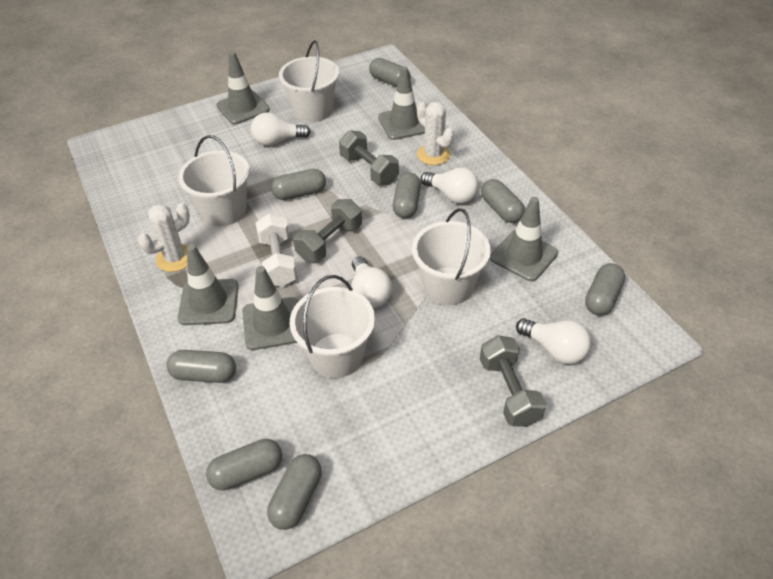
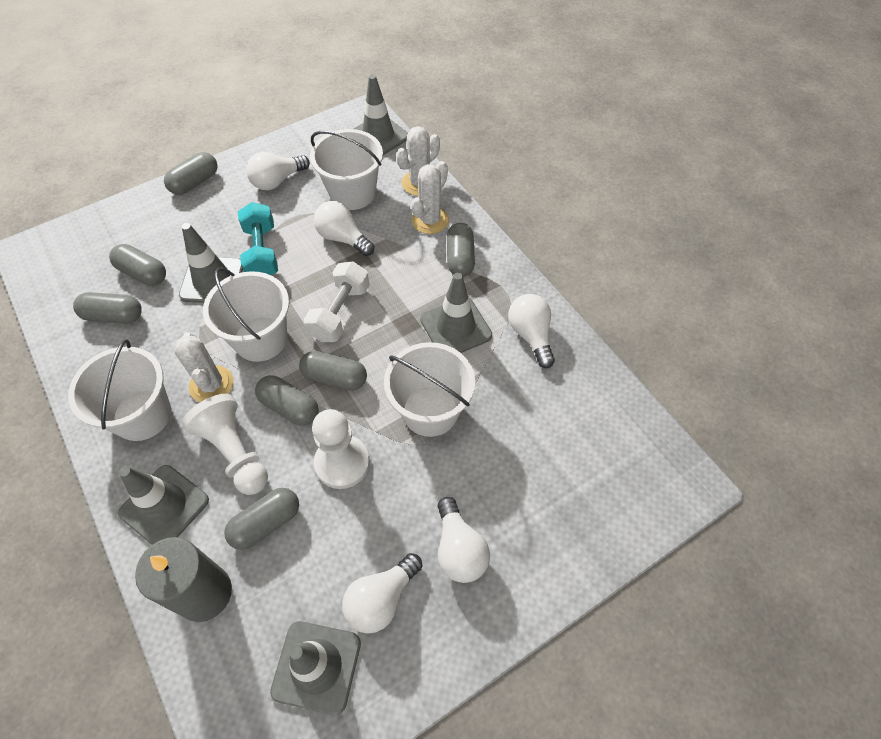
grey candle: none = 0 -> [135,537,232,622] = 1
grey capsule: [166,350,236,383] [206,439,282,490] [267,454,322,530] [271,169,326,200] [369,58,411,87] [393,172,421,218] [481,179,525,223] [585,263,625,315] = 8 -> [73,292,142,324] [109,244,166,286] [164,152,218,195] [224,488,299,550] [255,375,319,426] [299,351,367,391] [447,223,475,277] = 7
grey dumbbell: [293,199,362,262] [339,130,399,185] [480,335,546,427] = 3 -> none = 0
turquoise dumbbell: none = 0 -> [238,202,278,276] = 1
white cactus: [138,203,190,272] [417,102,454,165] = 2 -> [174,332,234,403] [396,126,440,196] [411,161,449,234] = 3
white light bulb: [251,113,311,146] [351,256,392,308] [421,167,479,204] [516,318,591,364] = 4 -> [246,152,310,190] [314,201,374,256] [342,553,422,634] [437,497,490,583] [508,294,555,368] = 5
white pawn: none = 0 -> [182,394,268,495] [312,409,370,489] = 2

